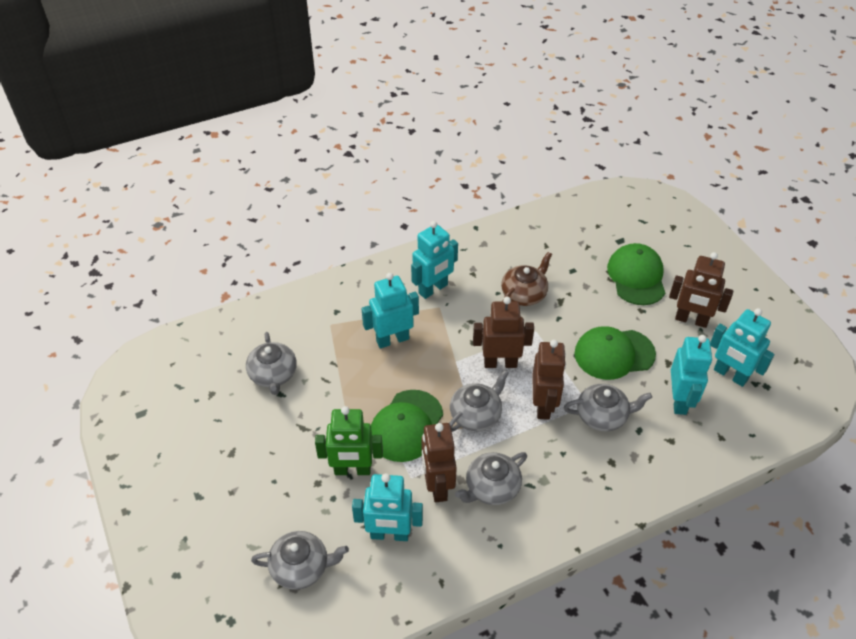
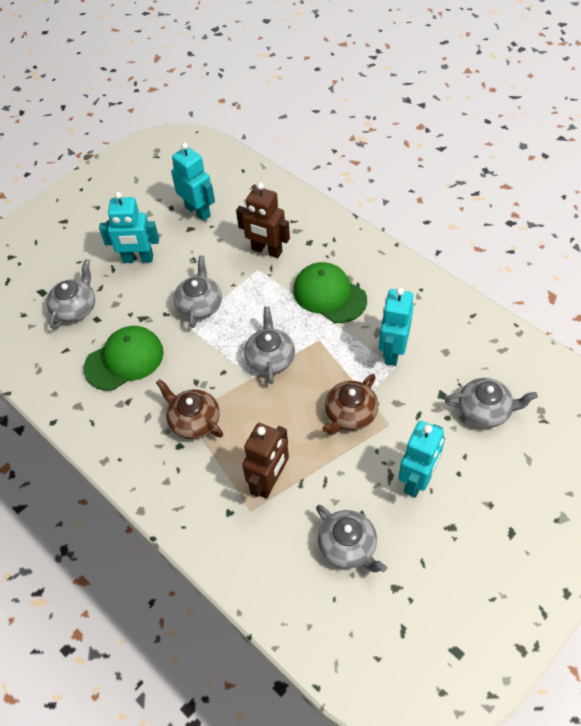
brown robot: [421,423,457,502] [473,297,534,368] [532,340,566,420] [669,252,733,328] = 4 -> [236,182,290,258] [242,423,289,499] = 2
brown teapot: [501,252,552,306] = 1 -> [156,379,223,439] [322,374,378,435] = 2
green cap: [371,390,443,462] [574,326,656,380] [607,243,665,305] = 3 -> [84,326,164,391] [293,262,367,323] = 2
green robot: [315,406,383,475] = 1 -> none = 0
turquoise robot: [352,473,423,541] [361,273,419,348] [411,221,458,299] [671,335,712,415] [710,308,774,387] = 5 -> [99,192,159,263] [171,143,215,221] [379,288,414,366] [398,421,445,498] = 4

